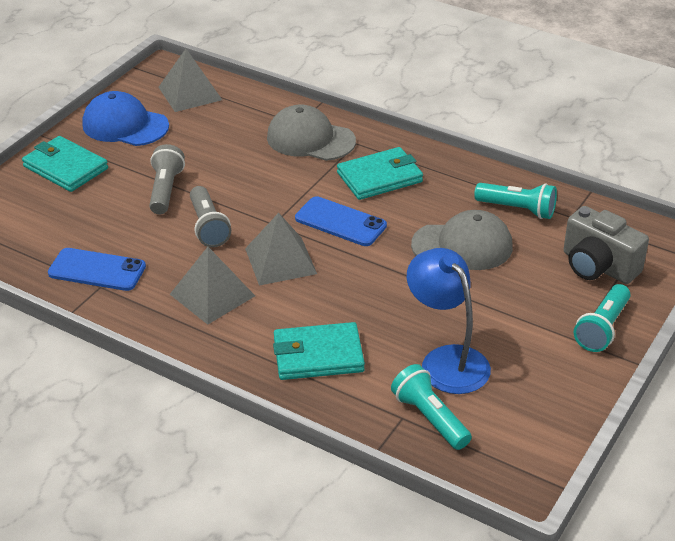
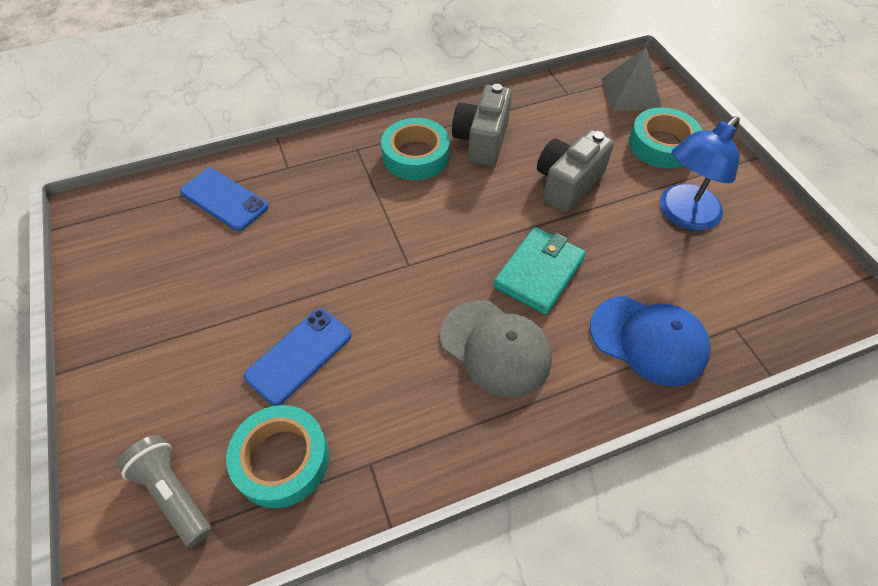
grey camera: [564,206,649,284] = 1 -> [452,84,512,166] [537,130,614,213] = 2
grey cap: [267,105,356,161] [411,210,513,270] = 2 -> [440,300,552,398] = 1
grey flashlight: [149,144,185,214] [190,186,231,247] = 2 -> [117,435,211,547] = 1
grey pyramid: [159,49,222,112] [170,247,255,325] [245,213,317,286] = 3 -> [602,47,662,111] = 1
turquoise flashlight: [391,364,472,450] [474,183,557,219] [574,284,631,352] = 3 -> none = 0
turquoise tape: none = 0 -> [226,405,329,508] [381,118,450,180] [629,107,702,169] = 3
turquoise wallet: [22,136,108,192] [273,322,365,380] [337,147,423,200] = 3 -> [493,227,586,315] = 1

